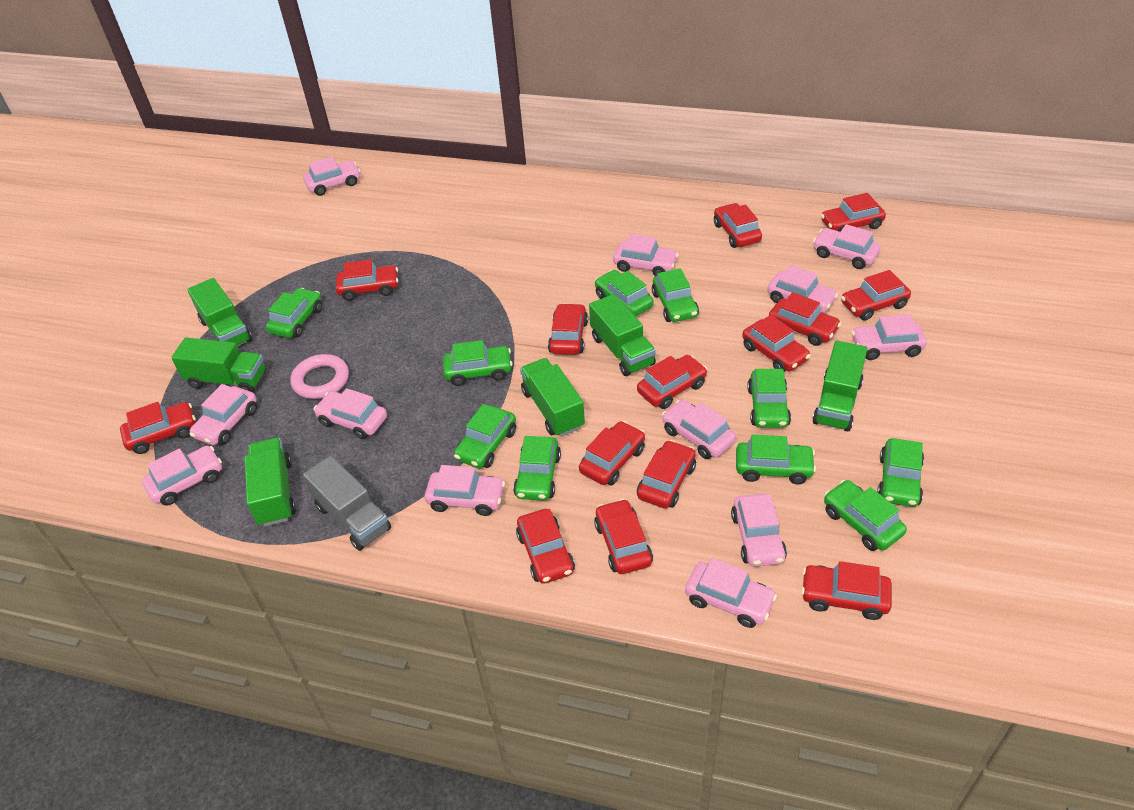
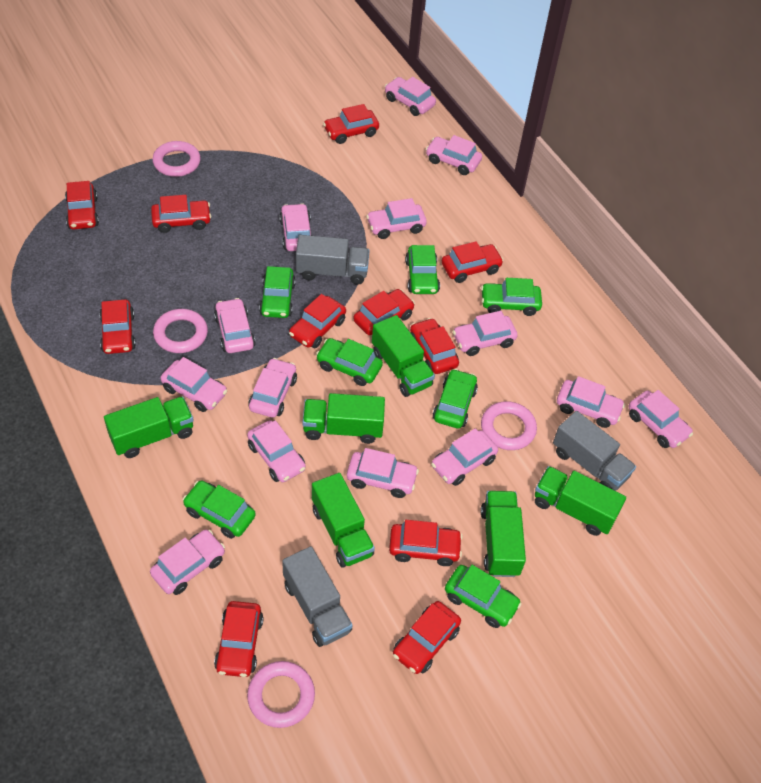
green car: [266,288,322,338] [443,340,513,386] [454,404,516,469] [513,436,561,501] [595,270,654,316] [652,268,699,322] [736,435,816,485] [747,369,791,428] [824,480,907,551] [877,438,924,507] = 10 -> [183,480,256,539] [259,266,296,318] [316,338,383,386] [405,245,440,294] [433,369,478,428] [445,565,522,628] [481,278,542,316] = 7
grey truck: [303,456,391,551] = 1 -> [282,546,352,647] [296,235,370,285] [553,411,636,491] = 3
pink car: [142,446,222,506] [189,384,257,445] [303,157,360,196] [313,388,387,439] [425,465,505,516] [613,234,678,276] [662,400,736,459] [685,558,777,628] [731,494,787,567] [767,265,838,313] [813,224,881,269] [851,314,927,360] = 12 -> [150,530,225,595] [161,357,227,412] [214,298,256,353] [247,420,306,482] [248,358,297,418] [279,203,312,251] [347,448,419,498] [366,198,427,239] [385,77,436,116] [426,135,482,175] [431,428,498,486] [453,311,518,356] [557,376,625,428] [629,390,693,448] = 14
pink ring: [291,354,349,399] = 1 -> [152,141,201,177] [153,309,208,353] [247,661,315,728] [481,401,537,450] = 4
red car: [120,402,196,454] [336,259,398,301] [516,509,575,584] [548,303,588,355] [579,421,645,486] [594,499,653,574] [637,355,707,409] [637,440,696,508] [714,203,762,248] [742,315,811,372] [769,292,841,346] [801,561,892,620] [821,193,886,232] [841,270,911,321] = 14 -> [65,181,99,229] [99,299,136,354] [151,195,211,233] [214,601,264,677] [289,294,346,348] [323,104,379,144] [353,289,415,335] [389,520,463,566] [393,601,461,674] [410,318,459,374] [442,241,504,283] = 11

